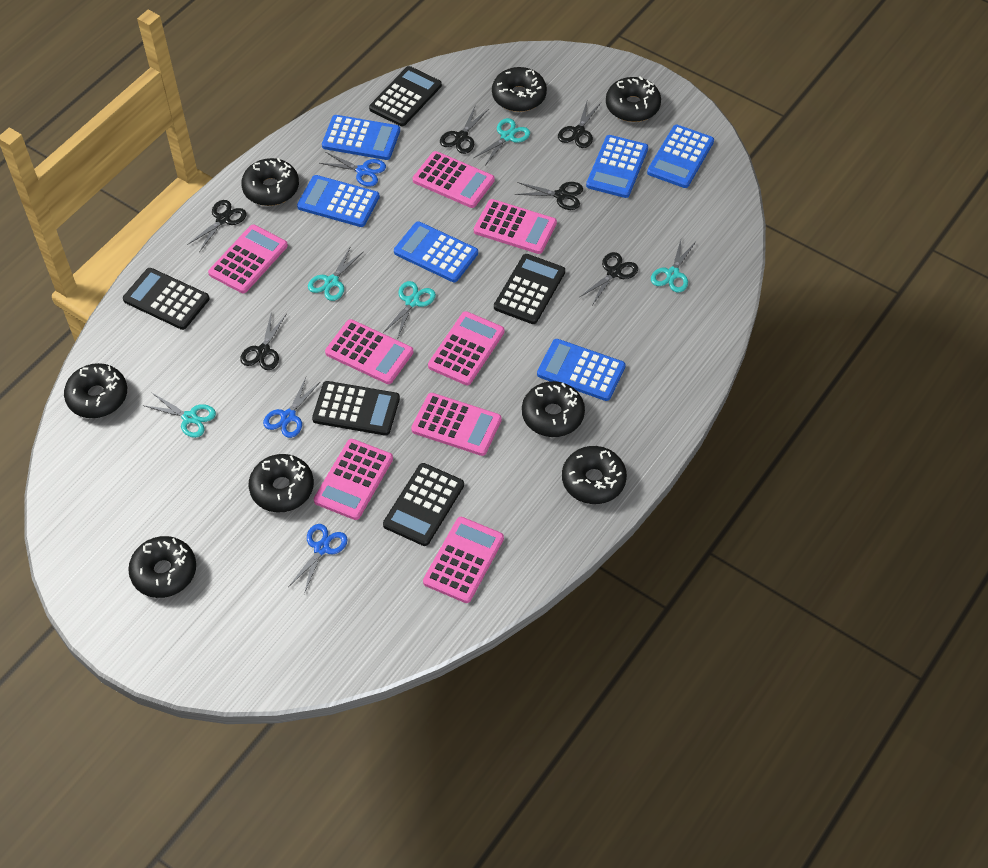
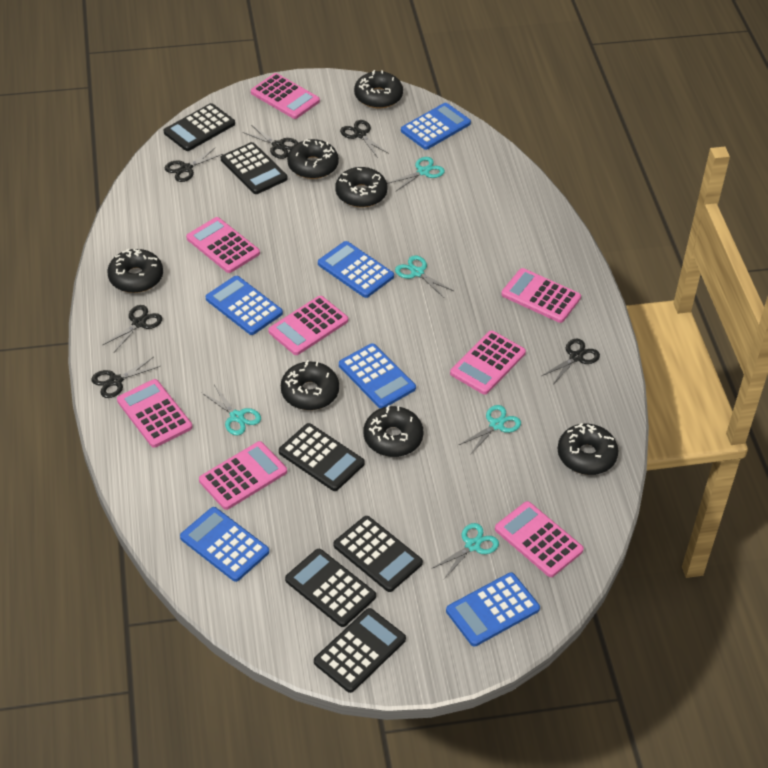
black calculator: [123,268,209,330] [312,381,400,436] [369,66,442,126] [383,463,464,546] [494,254,565,324] = 5 -> [164,103,235,151] [221,142,288,194] [279,423,365,491] [285,549,376,627] [314,608,406,693] [333,516,423,592] = 6
black donut: [64,363,127,418] [128,536,196,598] [241,158,299,206] [249,454,314,513] [492,67,547,112] [522,381,585,437] [562,446,627,504] [606,77,661,122] = 8 -> [107,248,163,293] [281,360,339,410] [287,139,339,179] [336,167,387,207] [354,70,403,108] [364,405,423,457] [558,423,618,475] = 7
blue scissors: [263,377,321,438] [288,524,348,594] [320,152,386,187] = 3 -> none = 0

